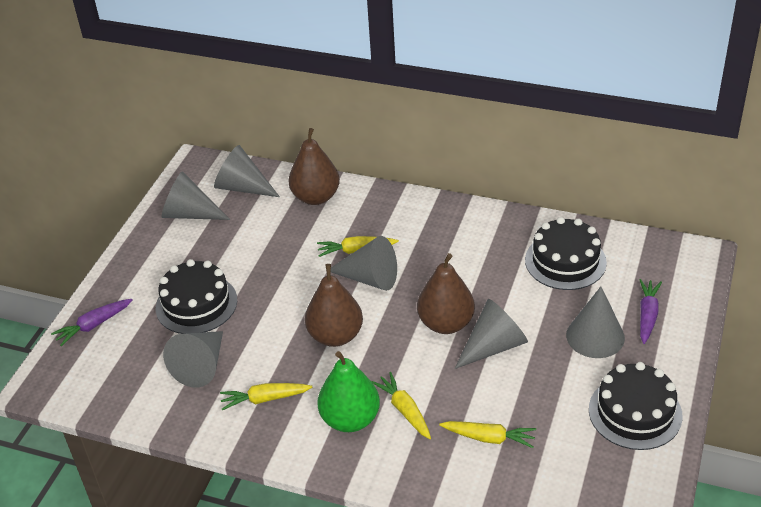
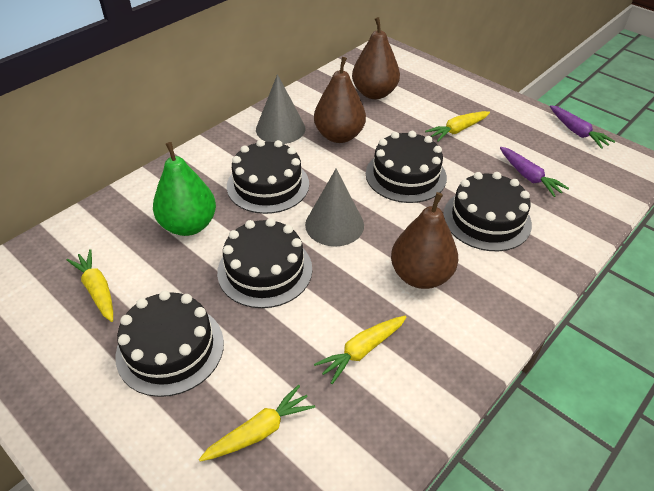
black cake: [156,259,237,334] [525,217,607,290] [589,362,683,450] = 3 -> [115,290,224,397] [217,218,312,308] [227,140,309,214] [366,131,447,203] [443,172,532,251] = 5
grey cone: [162,171,230,220] [163,331,223,388] [214,145,280,197] [330,236,397,291] [454,299,528,369] [566,287,625,358] = 6 -> [256,74,306,144] [305,169,364,246] = 2

